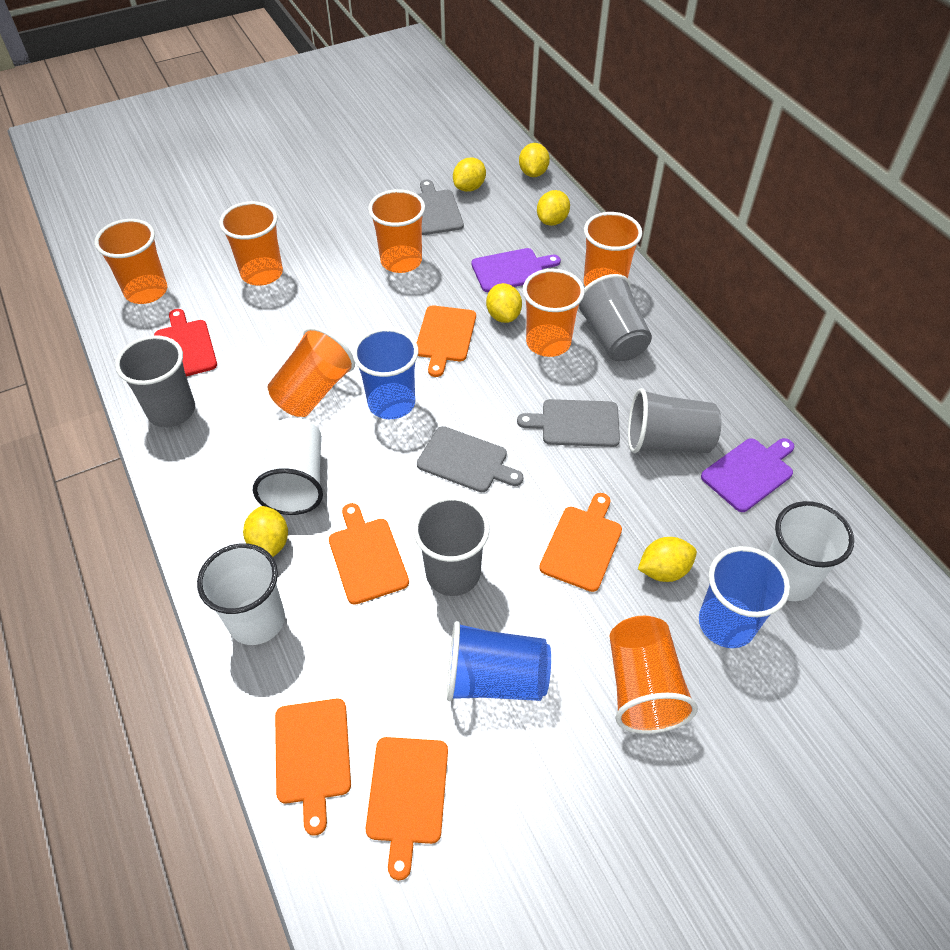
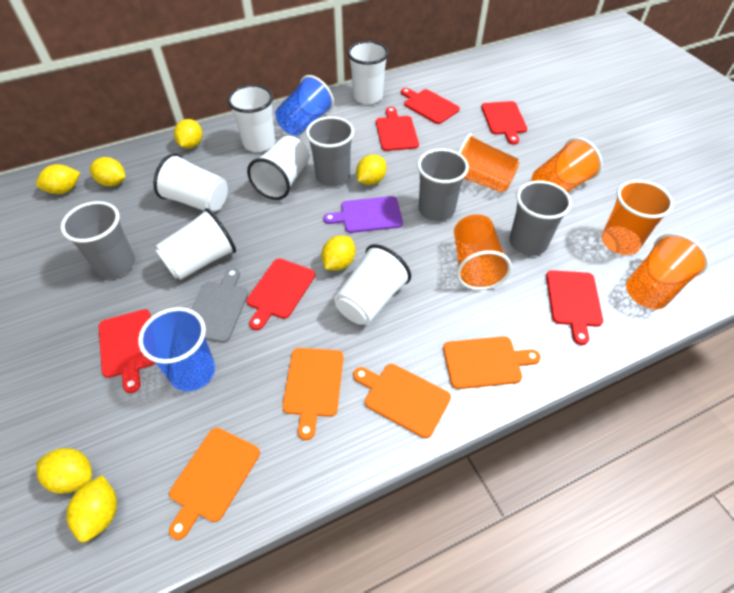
blue cup: [353,328,418,419] [447,621,551,702] [699,546,790,648] = 3 -> [138,307,215,392] [275,75,334,136] = 2
grey cutting board: [417,180,464,235] [417,426,523,492] [517,399,620,447] = 3 -> [191,268,248,343] = 1
orange cup: [95,219,167,304] [219,201,283,286] [267,327,355,417] [368,189,425,273] [523,269,585,357] [584,212,642,287] [609,616,698,734] = 7 -> [454,214,512,290] [458,133,519,193] [532,137,603,193] [601,180,674,255] [626,233,709,309] = 5
orange cutting board: [275,699,351,836] [329,503,409,605] [366,737,448,880] [417,305,476,377] [539,493,622,592] = 5 -> [169,428,260,540] [282,348,343,440] [353,364,451,438] [443,336,541,389] = 4
purple cutting board: [471,248,561,292] [701,438,794,512] = 2 -> [323,196,403,233] = 1
red cutting board: [154,309,217,377] = 1 -> [99,309,155,393] [246,258,315,330] [376,107,419,151] [401,88,460,124] [481,101,527,145] [546,270,603,345] = 6
white cup: [197,543,285,645] [253,418,323,515] [768,501,854,601] = 3 -> [153,153,228,213] [155,208,236,280] [227,85,275,152] [247,136,309,200] [334,244,411,325] [347,41,389,104] = 6
yellow lemon: [243,506,288,557] [453,158,486,192] [486,283,522,323] [519,143,550,177] [537,190,570,226] [638,537,697,582] = 6 -> [36,164,80,194] [36,448,92,493] [66,475,117,542] [90,157,125,186] [174,119,202,149] [321,235,355,271] [356,155,386,185] = 7

